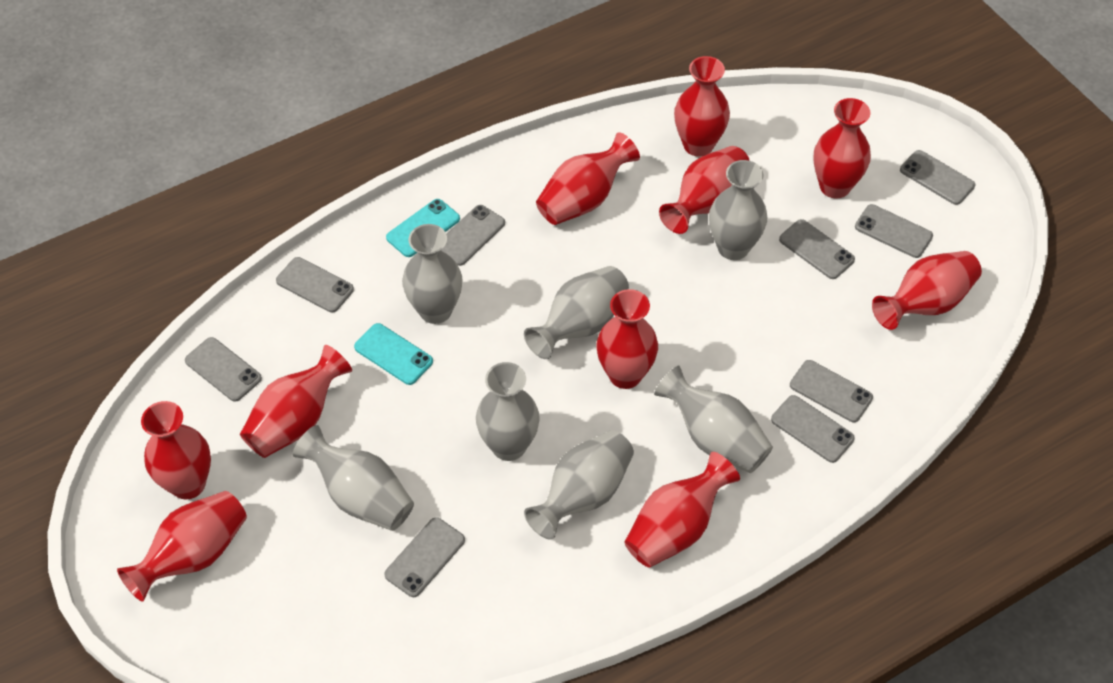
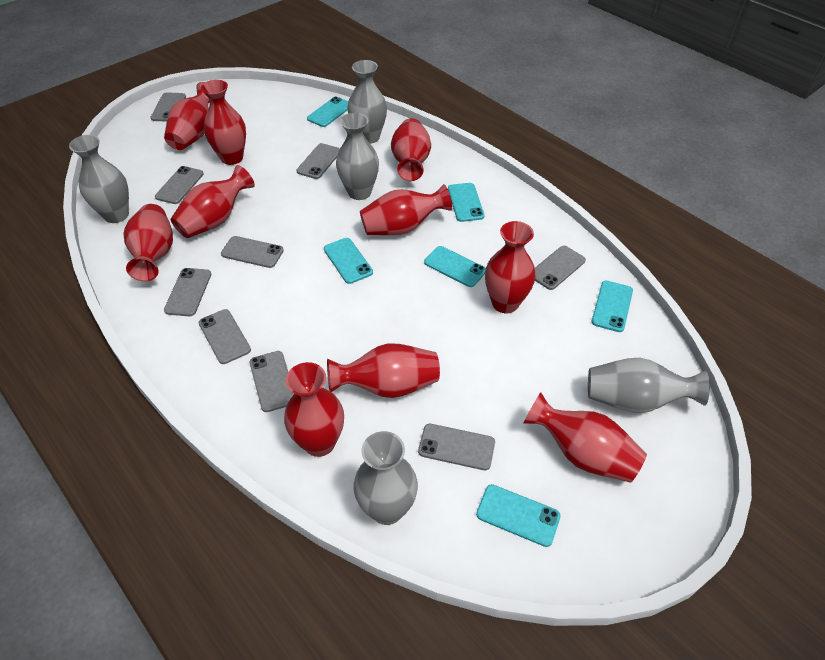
grey vase: [293,425,414,531] [402,224,463,324] [476,362,540,461] [524,266,629,359] [524,430,634,540] [654,366,773,473] [709,160,767,260] = 7 -> [69,135,129,223] [336,113,379,200] [347,60,387,144] [353,431,418,525] [588,358,710,413] = 5
turquoise phone: [354,323,433,385] [386,199,460,257] = 2 -> [307,97,348,127] [324,238,373,284] [424,246,486,287] [448,183,485,222] [476,484,561,547] [592,281,633,332] = 6

